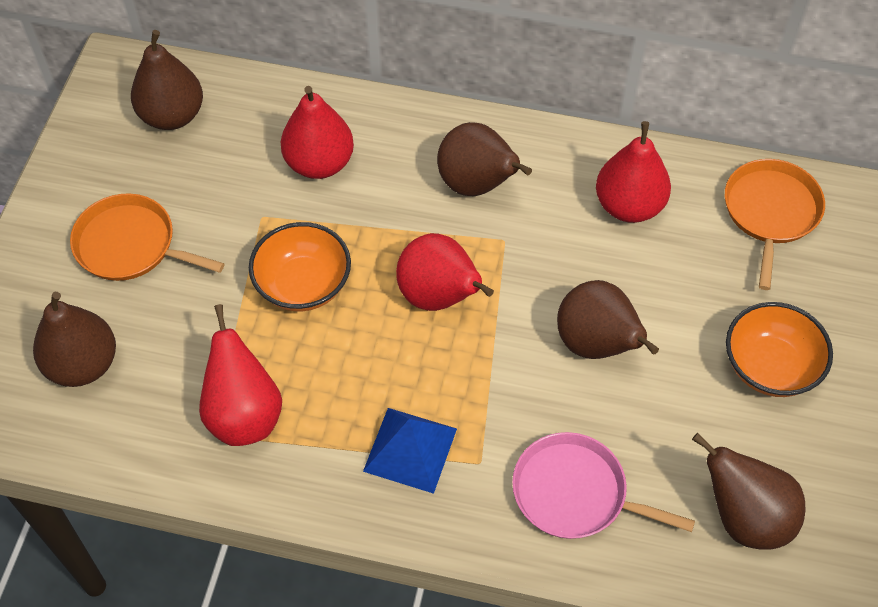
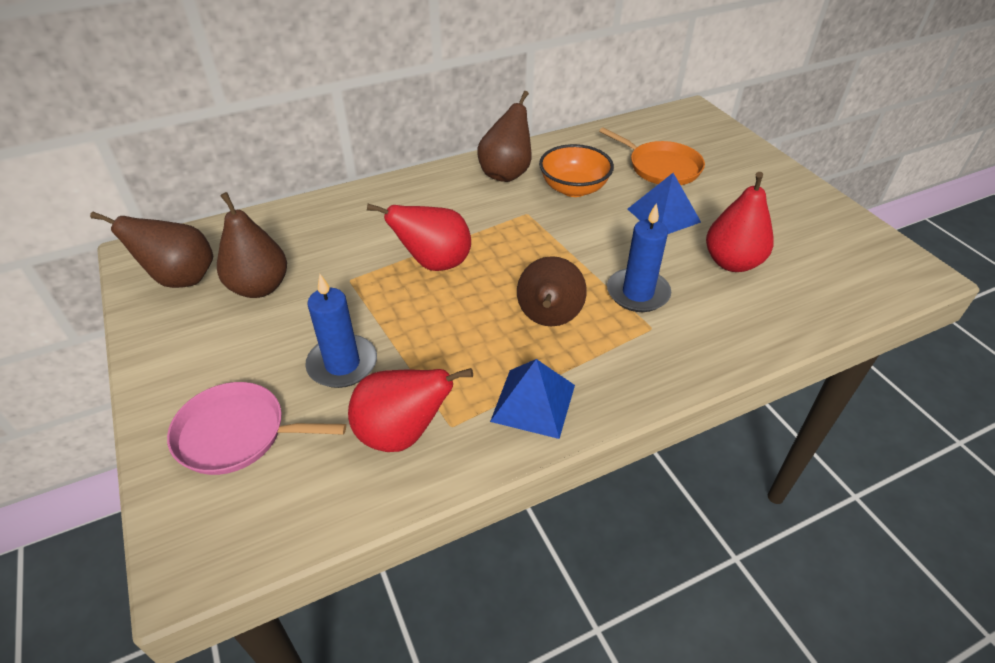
blue candle: none = 0 -> [305,274,377,388] [607,203,671,312] = 2
blue pyramid: [363,408,457,494] = 1 -> [490,359,575,439] [628,173,701,234] = 2
brown pear: [33,292,116,387] [131,30,203,130] [437,122,532,196] [557,280,659,359] [692,433,805,550] = 5 -> [90,211,213,288] [217,192,287,298] [477,91,532,182] [517,256,587,327] = 4
orange bowl: [249,222,351,311] [726,302,833,397] = 2 -> [539,144,614,197] = 1
orange pan: [70,193,225,281] [725,159,825,290] = 2 -> [599,127,705,185] = 1
red pear: [199,304,282,446] [281,86,354,179] [396,233,494,311] [596,121,671,223] = 4 -> [348,368,473,452] [367,204,471,271] [706,172,774,272] = 3

